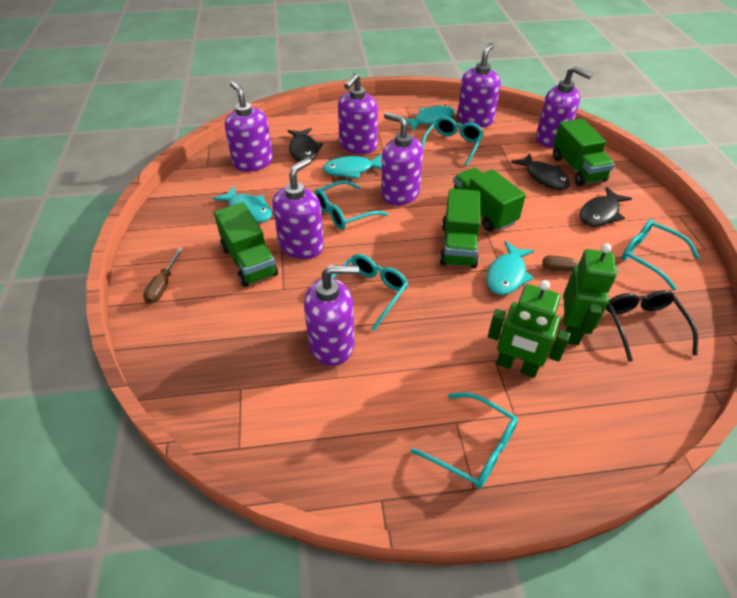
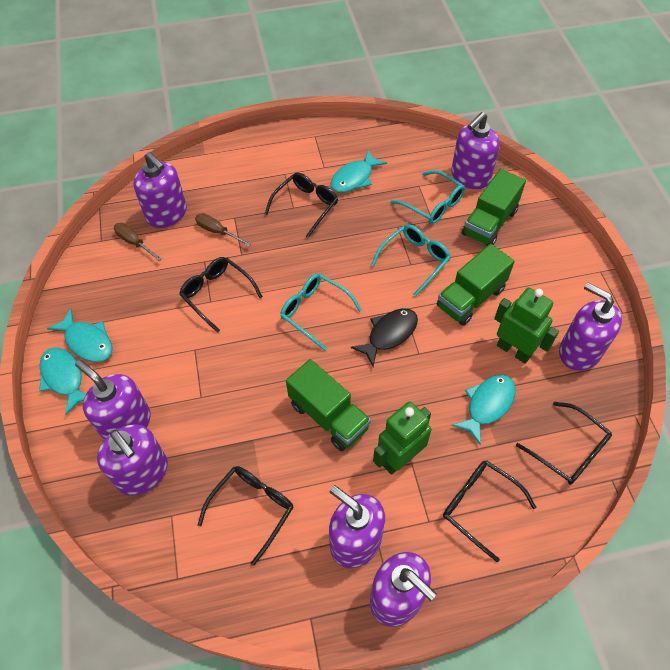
black fish: [288,128,323,162] [511,153,570,190] [580,187,632,227] = 3 -> [351,308,418,367] = 1
black glasses: [606,290,698,362] = 1 -> [179,257,263,333] [198,466,294,566] [265,172,338,238] [443,461,537,562] [516,402,612,485] = 5
green truck: [214,202,278,287] [439,189,480,268] [453,168,526,231] [553,119,615,186] = 4 -> [286,359,371,451] [437,244,515,326] [462,169,526,246] = 3
turquoise glasses: [315,180,388,230] [331,254,408,331] [410,392,518,489] [421,117,484,166] [622,219,700,291] = 5 -> [280,273,362,351] [371,224,451,296] [391,170,465,224] = 3

